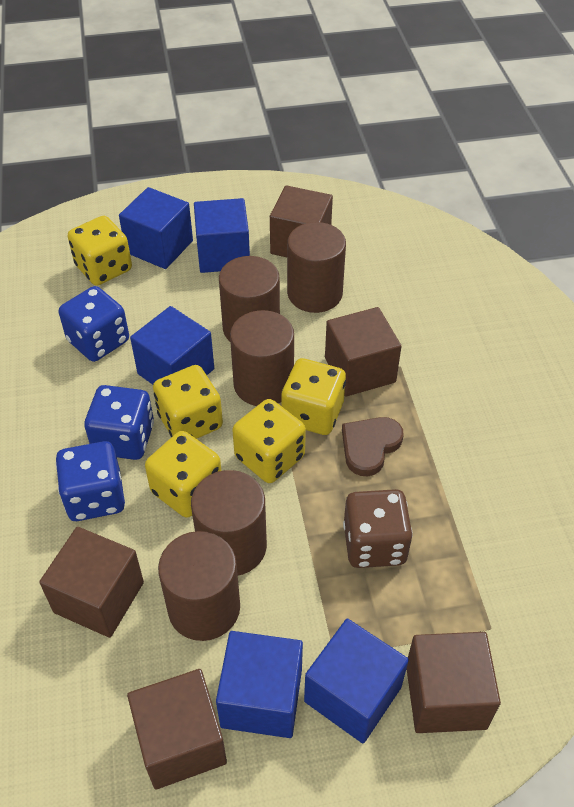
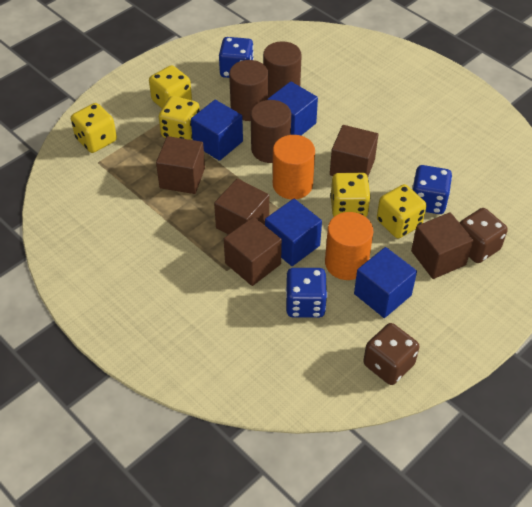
blue cube: [119,187,193,269] [130,306,214,385] [194,198,250,273] [216,631,303,738] [304,619,409,743] = 5 -> [191,100,243,161] [265,199,322,266] [267,81,318,135] [354,247,417,318] = 4
brown cylinder: [158,531,240,641] [191,470,267,575] [219,256,280,341] [230,310,294,406] [287,222,346,313] = 5 -> [229,60,268,121] [251,100,291,163] [263,41,302,98] = 3
brown dice: [343,489,413,568] = 1 -> [363,323,420,385] [460,208,508,263] = 2
brown heart: [342,417,404,476] = 1 -> none = 0
orange cylinder: none = 0 -> [273,135,315,200] [325,212,373,280] = 2

